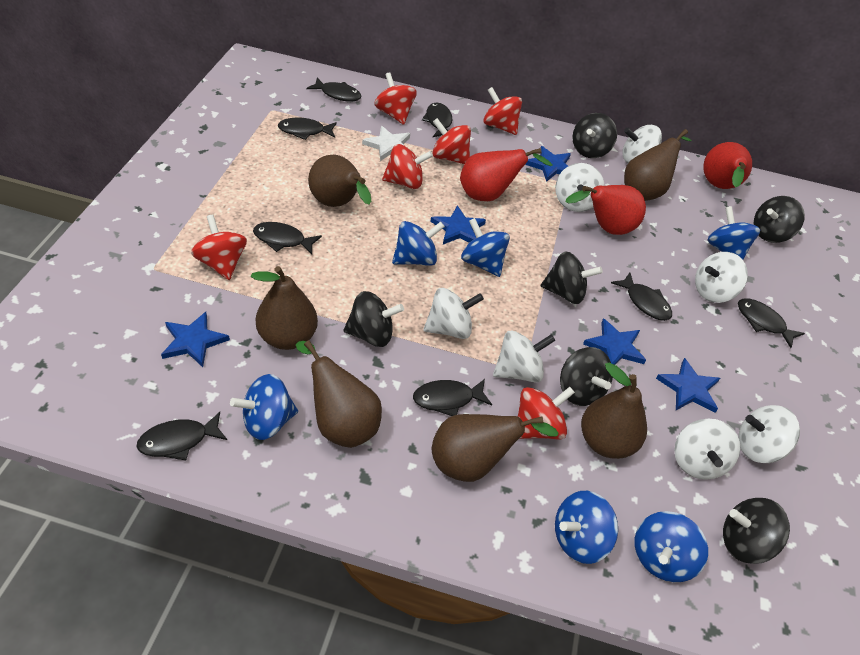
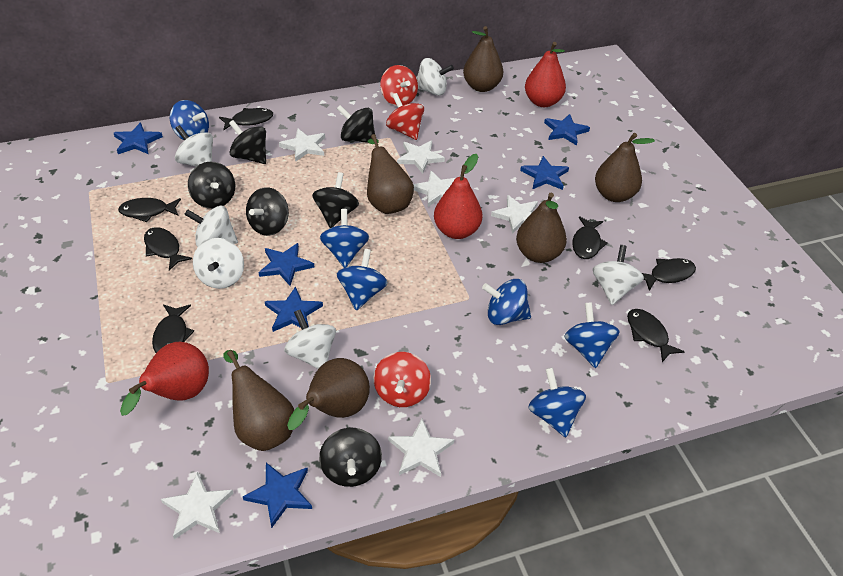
black fish: [136,412,227,461] [253,222,322,254] [278,118,337,140] [307,78,361,101] [413,379,492,416] [422,102,452,137] [611,273,672,321] [738,298,805,348] = 8 -> [118,198,181,222] [144,227,192,270] [152,304,194,353] [219,108,273,130] [572,216,608,259] [627,309,685,362] [642,258,696,291] = 7
blue star: [161,312,230,367] [430,205,486,245] [525,146,571,182] [583,318,646,365] [656,358,720,413] = 5 -> [114,122,163,154] [243,463,312,528] [259,243,314,286] [265,286,323,332] [520,156,569,190] [544,114,590,146] = 6
red spinning top: [191,215,247,280] [374,72,417,125] [382,144,433,189] [433,118,471,164] [483,87,522,135] [518,387,575,439] = 6 -> [374,352,431,407] [380,65,418,106] [386,93,424,140] = 3
white spinning top: [423,288,484,339] [493,330,555,383] [555,163,604,212] [622,125,662,163] [674,419,740,480] [695,252,748,303] [738,405,800,463] = 7 -> [175,125,213,166] [184,205,238,247] [193,238,244,289] [284,310,336,369] [416,58,454,96] [593,245,644,305] = 6
white star: [362,126,410,161] = 1 -> [161,472,234,540] [279,129,325,162] [388,419,454,477] [397,141,445,174] [413,171,456,207] [491,195,538,234] = 6

